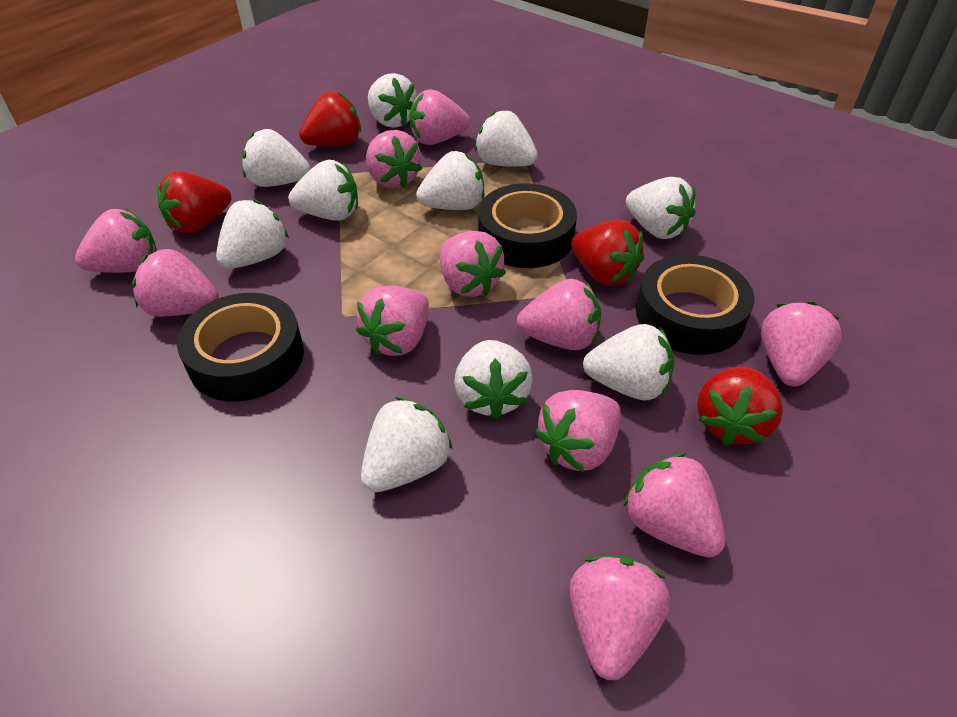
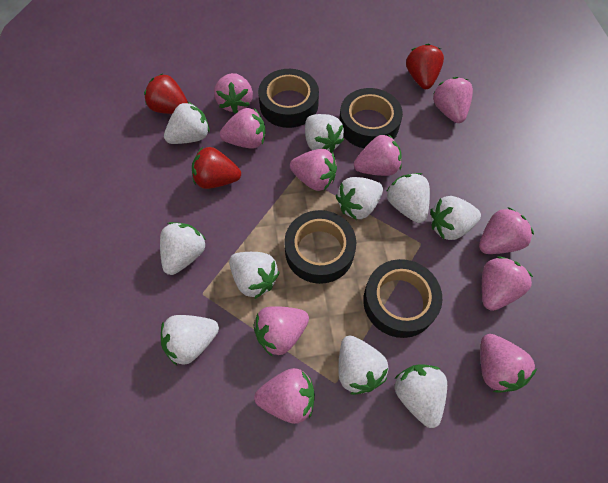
black tape: [177,293,304,402] [478,183,577,268] [636,254,755,355] = 3 -> [258,69,319,128] [284,210,356,284] [339,88,403,148] [363,259,442,338] = 4
pink strawberry: [75,209,157,273] [132,249,219,317] [356,286,429,356] [366,130,422,188] [410,90,470,145] [440,231,506,297] [517,279,601,350] [534,390,621,472] [569,556,670,680] [623,453,726,558] [761,302,842,387] = 11 -> [214,73,253,114] [220,108,266,149] [254,306,309,357] [254,368,315,424] [290,149,337,191] [354,134,402,176] [433,77,473,123] [479,207,534,254] [480,334,537,393] [482,256,533,311] = 10
red strawberry: [157,171,231,233] [299,92,361,146] [571,220,644,286] [697,366,783,445] = 4 -> [144,74,188,114] [192,147,241,189] [406,44,444,89] = 3

